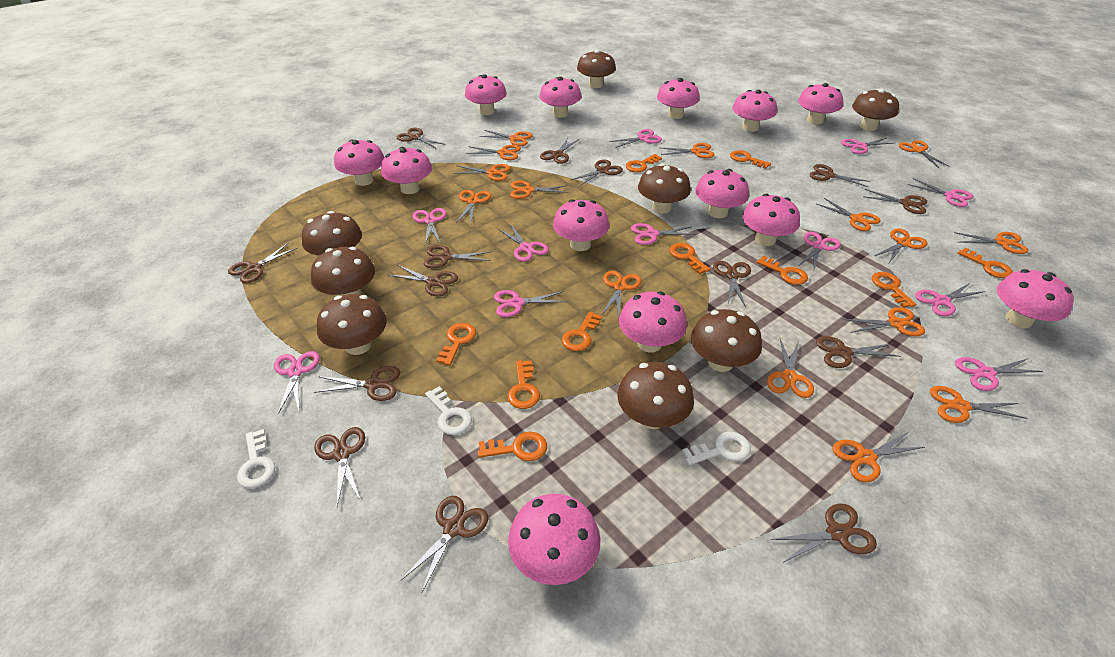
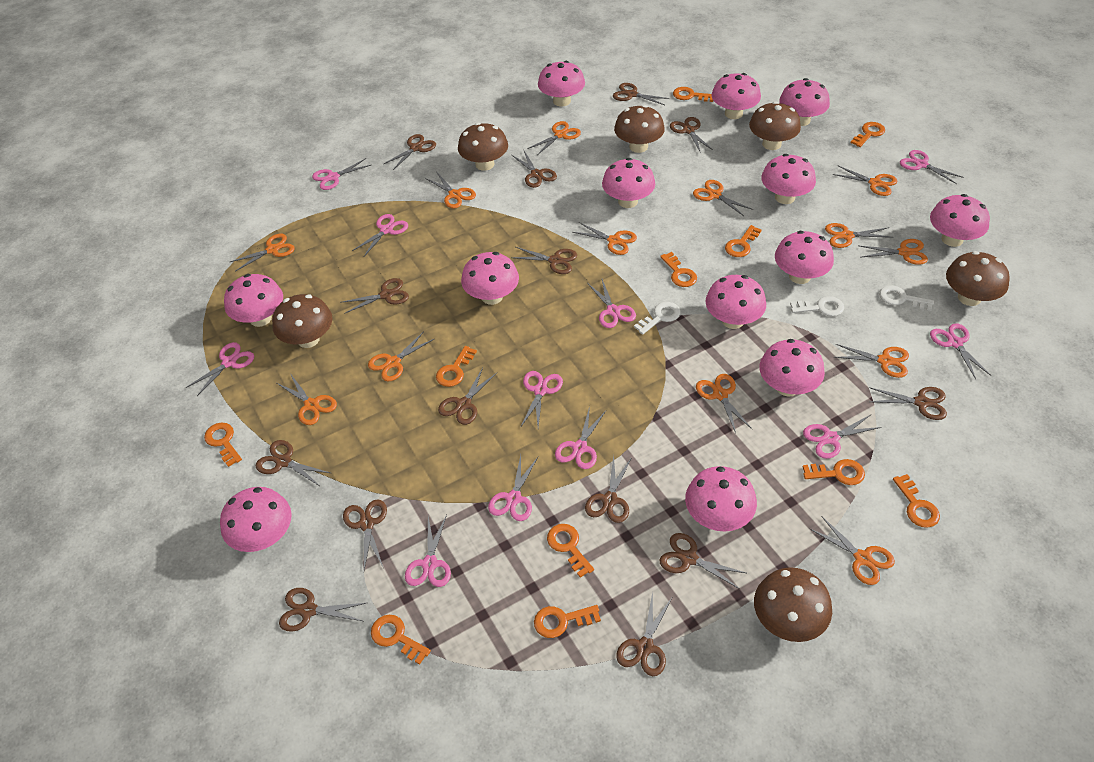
brown mushroom: [302,211,362,256] [311,247,375,296] [317,294,387,355] [577,50,616,88] [617,361,694,429] [638,164,691,214] [691,309,762,372] [852,89,899,131] = 8 -> [272,294,332,348] [458,123,508,171] [614,105,665,153] [749,101,801,150] [754,567,832,642] [946,251,1010,306] = 6
orange key: [436,323,476,366] [478,432,547,461] [507,360,540,409] [562,312,602,351] [626,154,662,172] [669,243,710,274] [730,150,771,169] [756,256,808,285] [872,272,916,308] [958,247,1013,278] = 10 -> [204,423,242,467] [371,615,431,665] [436,346,477,387] [534,605,601,638] [547,524,594,578] [660,252,697,287] [673,87,713,102] [725,225,762,257] [803,459,865,485] [850,122,885,147] [893,474,940,528] = 11
orange scissors: [453,164,511,181] [456,190,491,223] [466,145,521,160] [480,130,533,146] [510,181,568,199] [601,271,642,318] [661,143,714,158] [767,339,814,398] [817,198,881,231] [832,432,925,482] [843,307,925,337] [874,228,928,263] [899,140,949,168] [930,386,1027,423] [954,232,1028,254] = 15 -> [230,234,295,271] [277,373,337,425] [368,331,434,382] [425,171,476,208] [528,121,581,155] [572,222,637,255] [693,180,753,216] [696,374,752,433] [809,516,895,585] [825,223,893,248] [832,166,897,196] [834,344,909,378] [860,239,928,265] = 13

